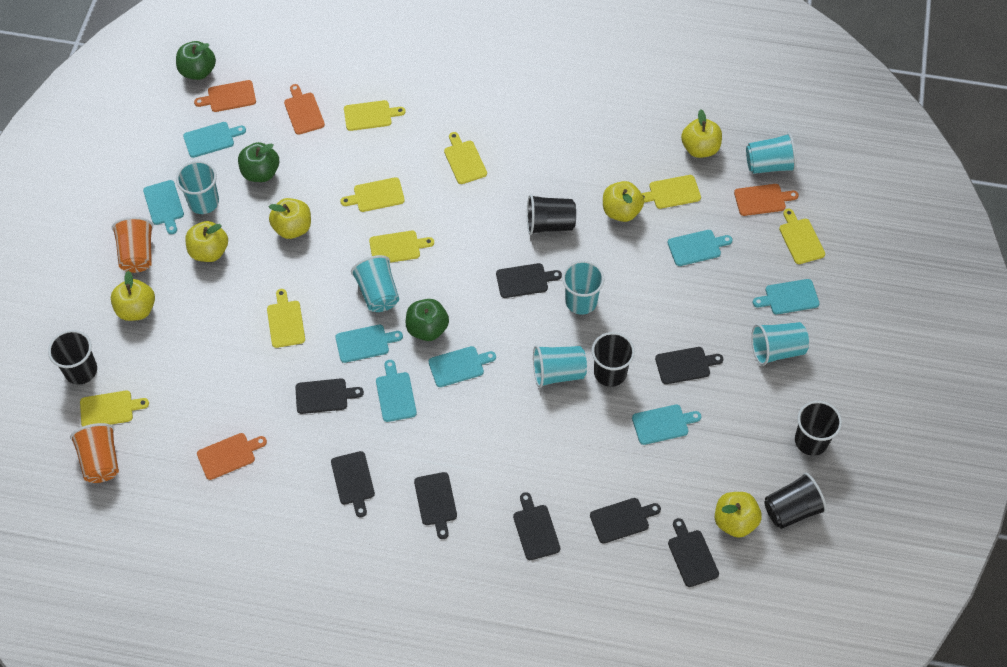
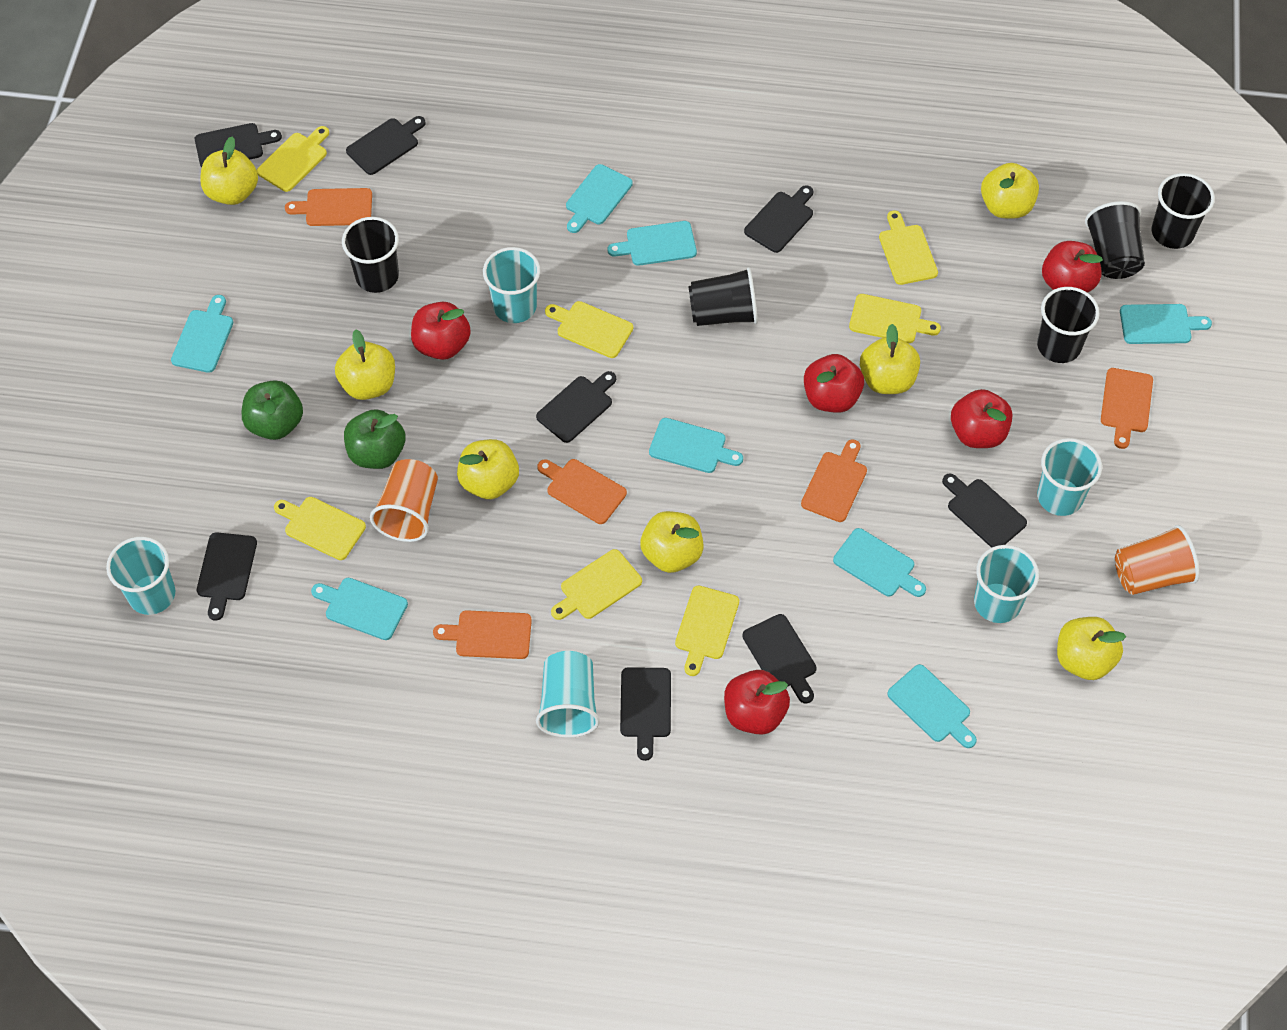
green apple: [176,41,216,80] [238,142,279,182] [406,299,449,341] = 3 -> [242,380,303,440] [344,409,406,469] = 2
orange cutting board: [194,80,256,112] [197,433,267,480] [284,84,325,135] [734,184,799,216] = 4 -> [285,188,372,226] [433,610,532,659] [537,459,627,524] [801,439,867,522] [1101,368,1153,449] = 5
red apple: none = 0 -> [411,302,471,360] [724,670,790,735] [804,354,864,413] [951,389,1012,448] [1042,241,1103,293] = 5
turquoise cup: [176,161,219,214] [351,255,399,312] [533,345,587,388] [562,260,604,315] [746,133,797,174] [751,322,809,366] = 6 -> [106,537,175,615] [483,247,540,323] [536,651,600,738] [974,545,1039,623] [1037,438,1102,516] = 5
yellow apple: [111,271,155,321] [185,221,228,262] [268,198,311,239] [603,181,644,222] [681,109,722,158] [715,492,762,538] = 6 -> [200,137,258,205] [335,329,395,400] [457,439,519,499] [640,511,704,573] [860,324,920,394] [981,163,1039,219] [1057,617,1126,680] = 7
yellow cutting board: [80,391,149,427] [267,289,305,348] [340,177,405,212] [344,100,406,131] [369,231,434,263] [444,132,487,184] [642,175,701,209] [779,209,825,264] = 8 -> [257,126,329,192] [274,497,366,560] [545,301,633,358] [551,549,642,620] [675,586,739,676] [849,294,941,343] [879,211,938,285] = 7

